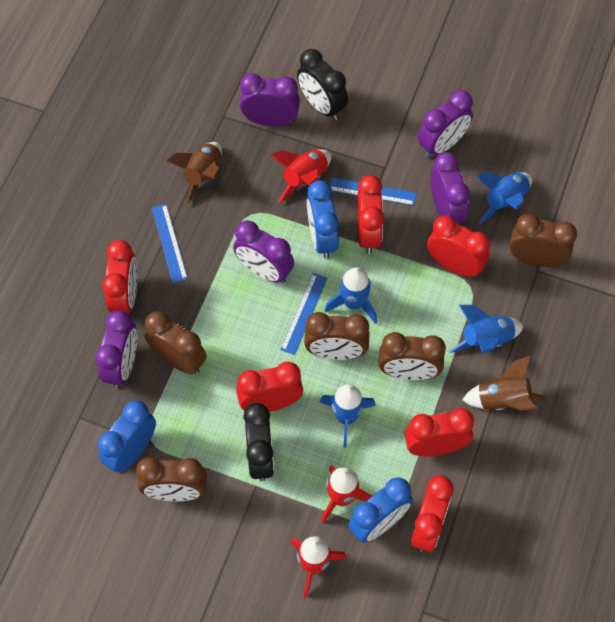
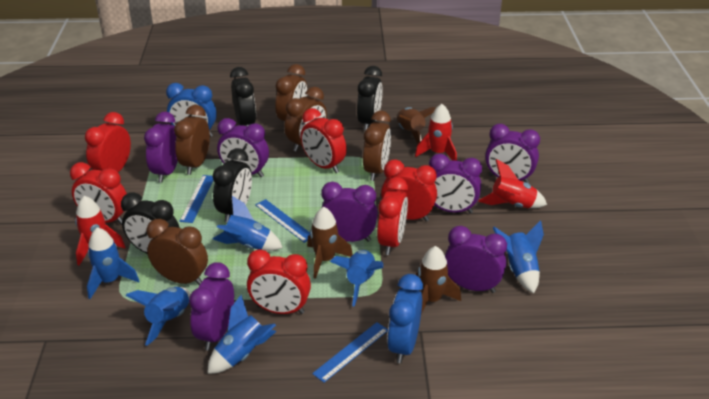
black clock: [243,403,274,481] [297,49,348,120] = 2 -> [121,192,180,253] [212,148,252,222] [230,67,256,127] [357,66,383,131] = 4
blue clock: [98,400,156,472] [307,180,339,259] [348,478,413,543] = 3 -> [166,83,217,137] [387,274,423,363] = 2
blue rocket: [320,385,376,448] [324,267,377,324] [449,305,523,353] [476,172,532,224] = 4 -> [87,227,139,299] [125,287,191,346] [207,295,276,374] [213,196,283,251] [330,250,383,306] [493,220,544,293] = 6
brown rocket: [166,142,222,204] [462,355,545,410] = 2 -> [307,207,353,279] [397,107,437,144] [416,246,461,314] = 3
purple clock: [96,310,137,388] [233,221,294,283] [240,73,300,126] [418,90,473,158] [430,152,470,223] = 5 -> [144,111,178,182] [189,262,234,351] [217,118,269,178] [321,182,378,242] [429,154,482,213] [445,226,507,293] [485,124,540,183] = 7

